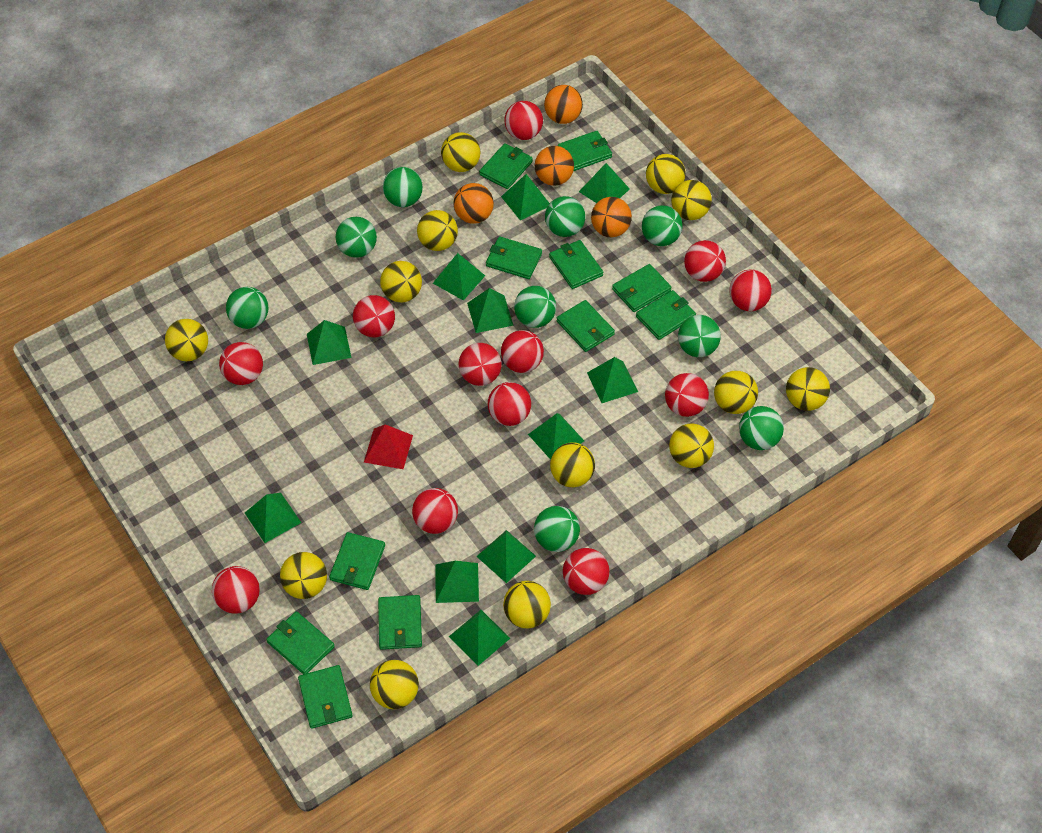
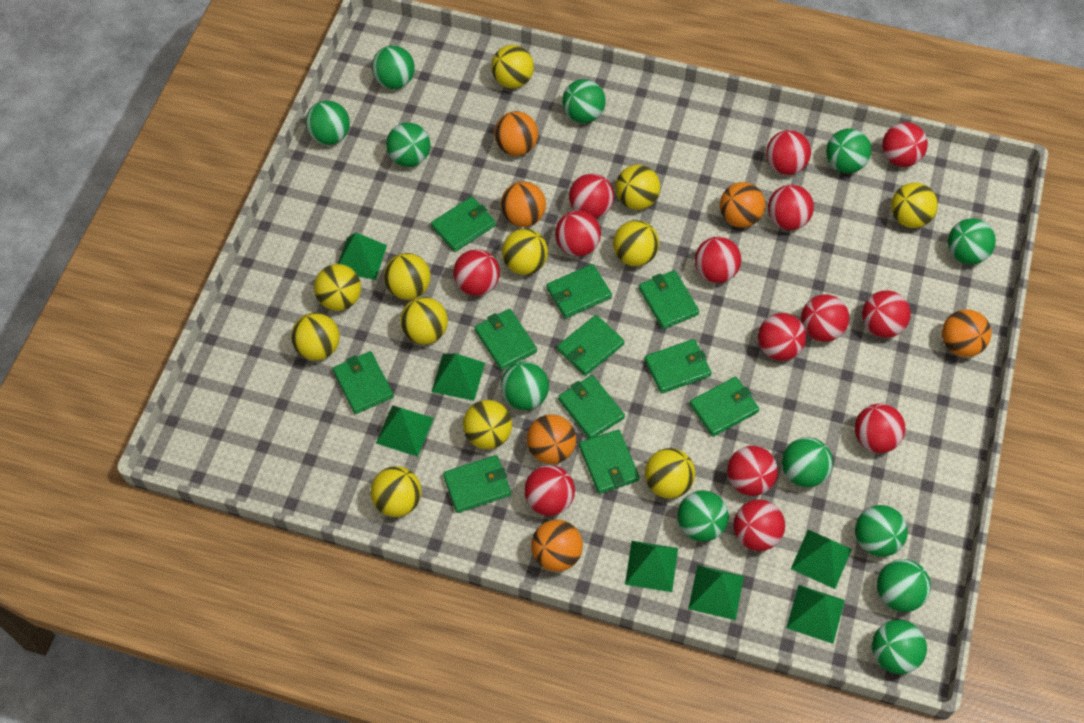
green ball: [226,287,269,329] [336,217,377,258] [383,167,423,207] [514,286,556,328] [534,506,580,552] [545,196,585,237] [642,205,683,246] [678,315,721,357] [739,406,784,450] = 9 -> [306,100,350,145] [372,45,415,89] [386,122,430,167] [500,361,549,410] [562,79,605,123] [677,490,729,542] [782,437,833,487] [826,129,871,173] [855,505,908,557] [872,620,927,674] [877,559,931,612] [948,218,996,264] = 12
green pyramid: [245,493,301,543] [307,320,352,365] [433,253,485,301] [435,561,479,603] [449,610,510,666] [467,288,514,333] [476,530,536,583] [501,174,550,221] [528,413,584,460] [579,163,630,203] [587,357,638,403] = 11 -> [338,232,387,280] [376,405,434,457] [431,353,485,401] [625,541,678,592] [688,565,744,620] [786,585,845,644] [791,530,852,589] = 7
orange ball: [453,183,494,224] [535,146,574,186] [544,85,583,124] [591,197,632,237] = 4 -> [494,111,538,156] [501,181,546,227] [527,414,576,464] [531,520,583,572] [720,182,765,228] [942,309,991,357] = 6
red ball: [212,566,260,614] [219,342,263,385] [353,295,395,337] [412,488,458,534] [459,343,502,386] [488,382,531,426] [501,330,544,373] [504,101,543,140] [563,548,609,595] [665,373,709,417] [684,240,726,282] [729,269,772,311] = 12 -> [453,249,500,296] [524,465,575,516] [555,210,601,257] [569,173,614,218] [695,237,741,283] [727,446,778,496] [733,499,785,551] [758,313,806,361] [766,130,811,175] [768,185,814,230] [801,294,849,342] [855,403,906,453] [862,290,911,338] [882,122,928,167] = 14
red pyramid: [364,424,413,469] = 1 -> none = 0
yellow ball: [165,319,208,361] [280,552,327,599] [370,660,419,709] [380,261,422,302] [417,210,458,251] [441,132,480,172] [503,581,551,628] [550,443,595,487] [646,154,686,194] [669,423,714,468] [671,180,712,220] [714,371,758,414] [786,367,830,411] = 13 -> [291,313,340,360] [314,264,361,311] [370,466,421,517] [384,253,430,300] [400,297,448,344] [463,400,512,449] [491,45,534,88] [502,229,548,275] [613,220,659,266] [615,165,660,210] [645,448,695,498] [891,183,938,228] = 12

